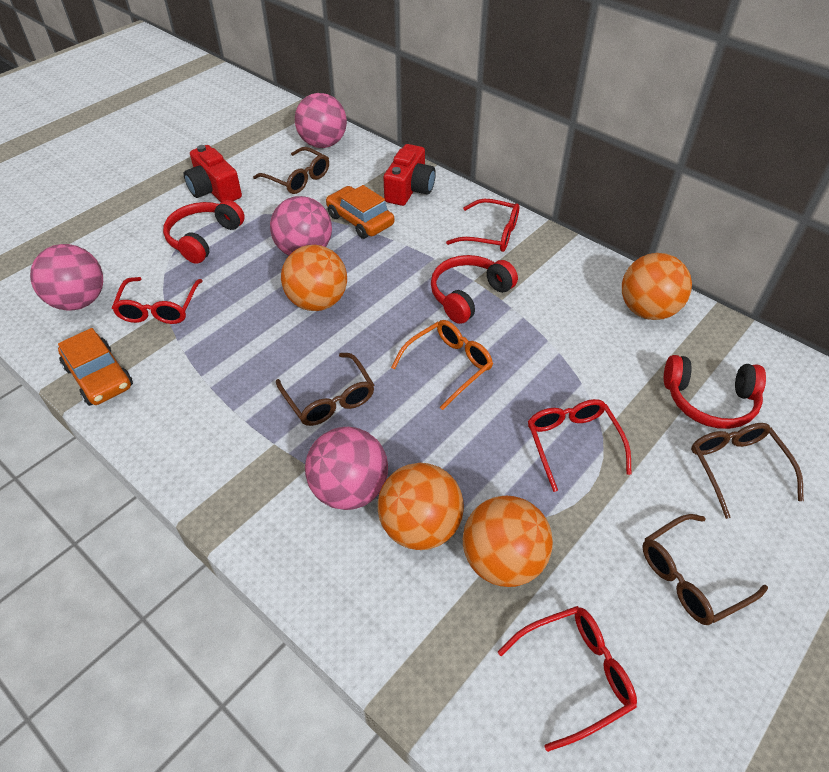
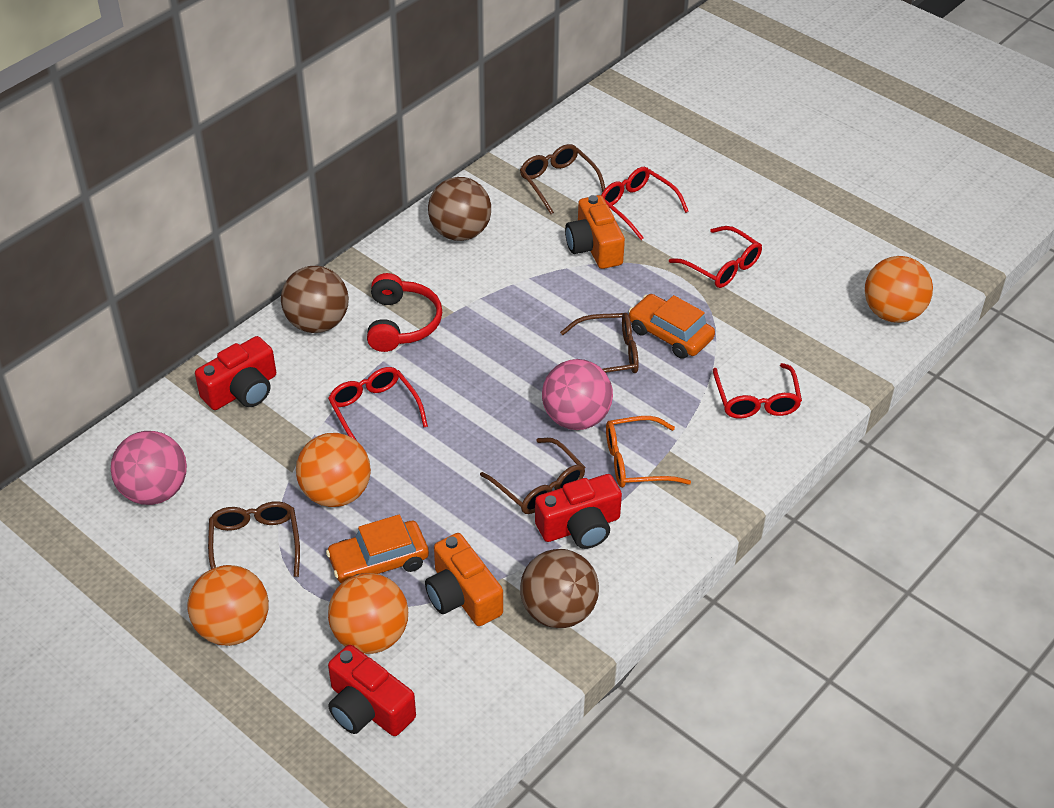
brown ball: none = 0 -> [281,266,349,333] [428,177,491,241] [520,549,599,628] = 3
orange camera: none = 0 -> [425,533,503,626] [565,195,625,269] = 2
pink ball: [30,244,103,311] [270,196,332,256] [295,93,347,148] [305,427,388,510] = 4 -> [111,431,187,505] [542,359,613,430] = 2
red camera: [183,145,242,202] [383,144,436,206] = 2 -> [195,336,276,410] [328,645,416,736] [535,474,622,549] = 3
red headphones: [163,200,245,264] [431,255,518,324] [664,355,766,429] = 3 -> [367,273,442,352] = 1

